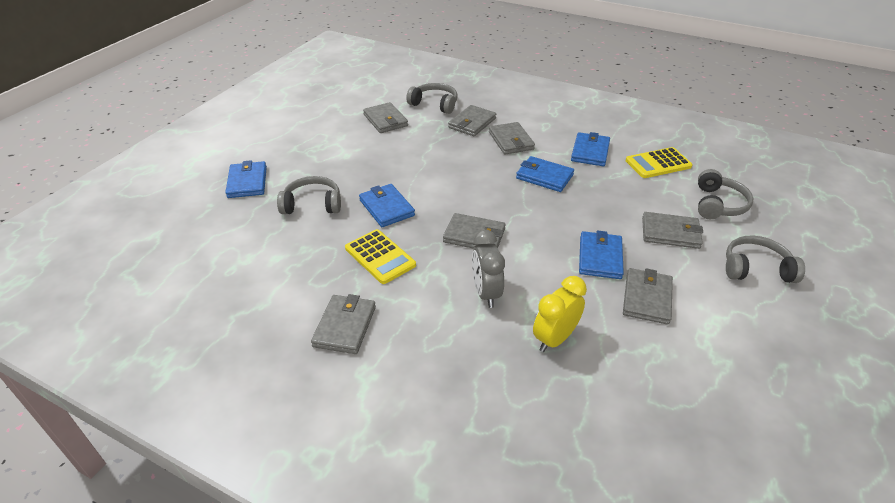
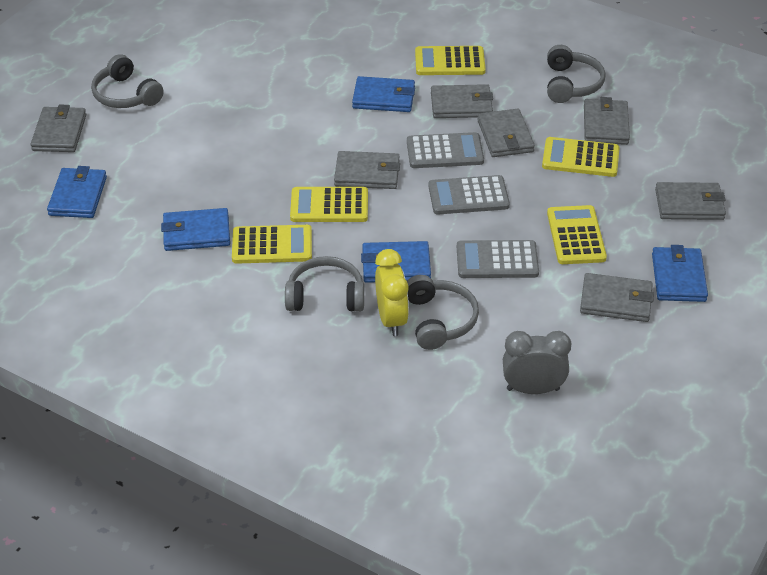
grey calculator: none = 0 -> [407,132,484,168] [428,175,510,214] [457,240,539,278] = 3
yellow calculator: [345,229,416,284] [626,147,692,178] = 2 -> [232,225,312,264] [290,187,368,222] [415,46,486,75] [542,137,620,177] [547,205,607,264] = 5

